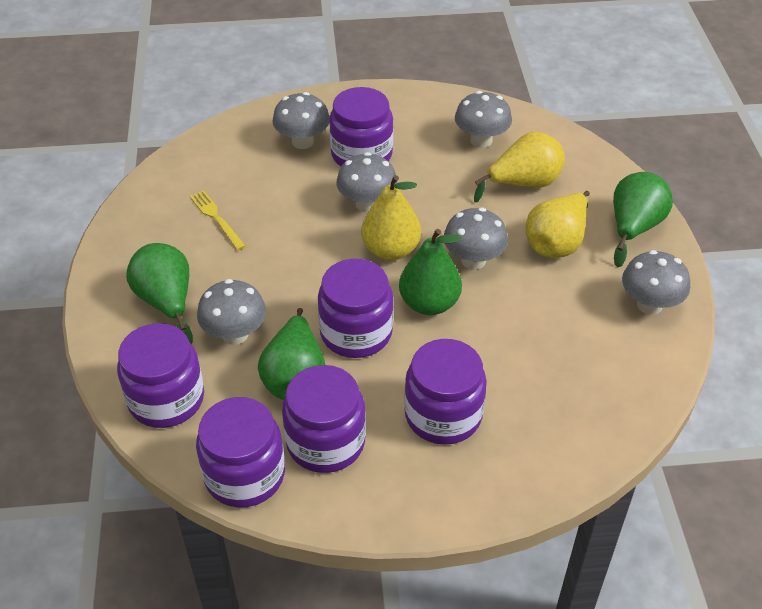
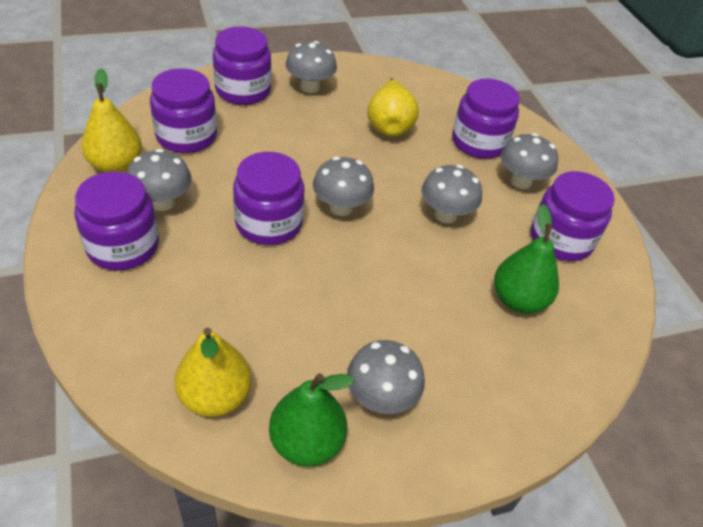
green pear: [126,243,193,344] [258,308,326,400] [399,229,462,315] [613,172,673,268] = 4 -> [269,373,355,467] [494,204,559,314] = 2
yellow fork: [190,190,246,250] = 1 -> none = 0

